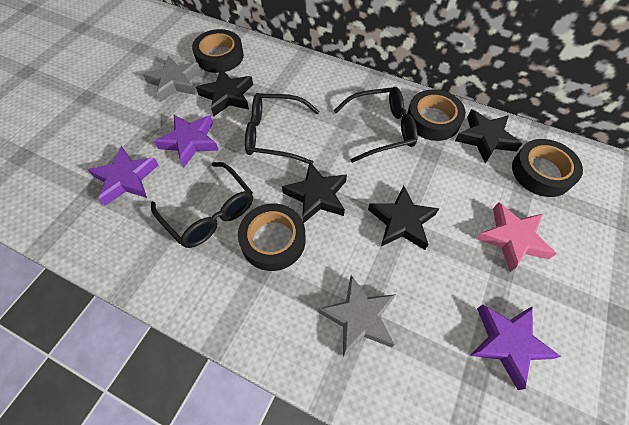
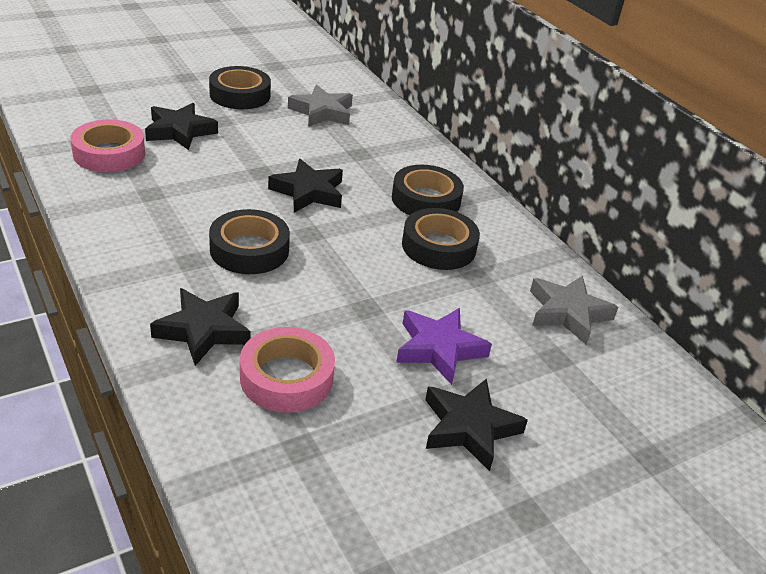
black glasses: [151,162,253,248] [245,93,319,164] [334,87,418,163] = 3 -> none = 0
pink star: [476,202,556,272] = 1 -> none = 0
pink tape: none = 0 -> [70,120,145,172] [240,327,335,413] = 2
purple star: [88,146,159,206] [154,115,219,167] [470,304,561,390] = 3 -> [396,308,492,385] = 1

